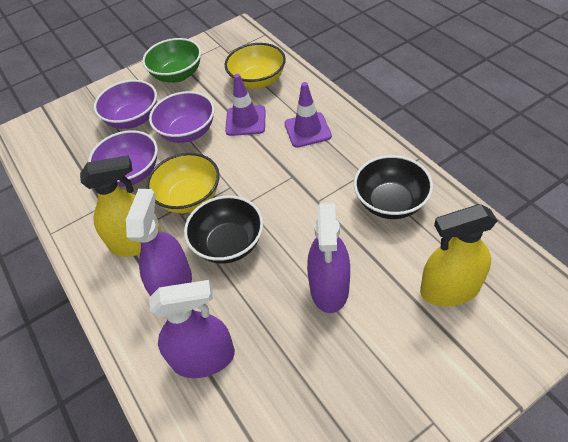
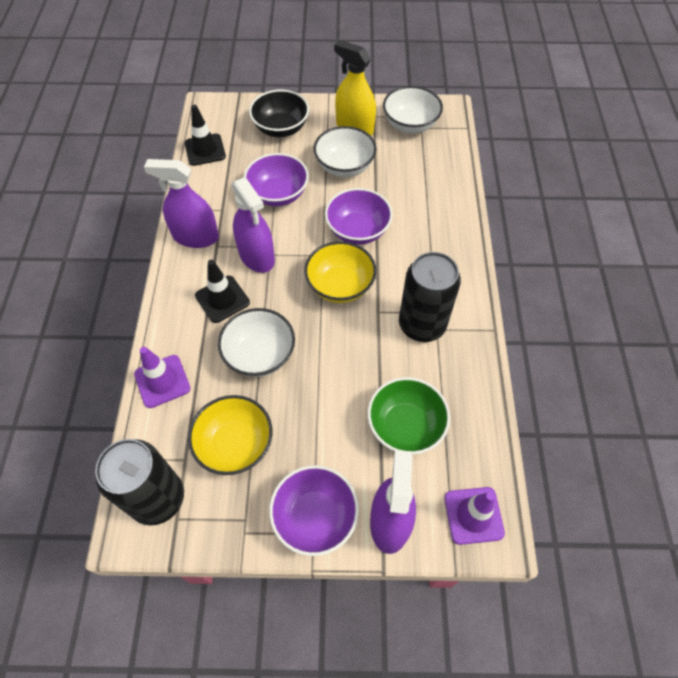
black bowl: [184,195,263,263] [354,155,433,219] = 2 -> [249,89,309,137] = 1
black can: none = 0 -> [95,439,184,526] [399,252,461,342] = 2
black traffic cone: none = 0 -> [185,105,226,166] [195,260,250,323] = 2
white bowl: none = 0 -> [218,308,295,377] [314,126,377,177] [383,86,443,134] = 3
yellow spray bottle: [80,155,162,257] [420,204,498,307] = 2 -> [334,40,376,136] = 1

